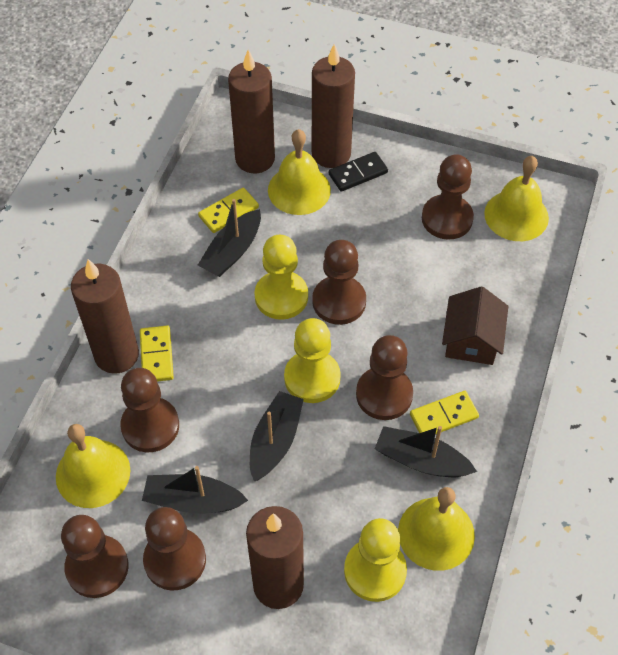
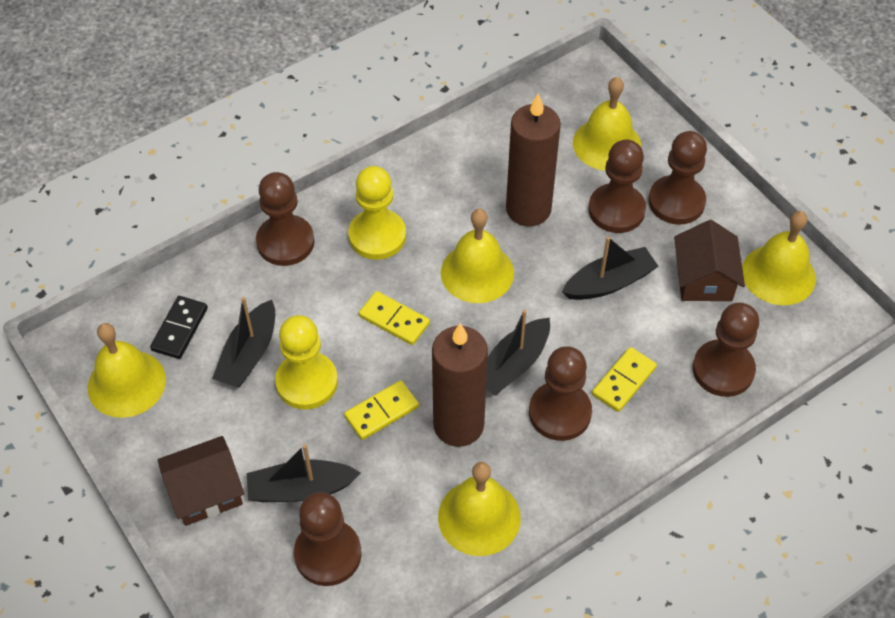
brown candle: [71,259,139,374] [228,50,275,173] [246,506,304,609] [312,44,355,168] = 4 -> [432,323,488,447] [506,93,561,226] = 2
brown house: [442,286,508,365] = 1 -> [158,436,244,526] [674,220,745,301] = 2
yellow bell: [56,424,130,508] [268,129,331,215] [398,487,475,571] [484,156,549,241] = 4 -> [88,323,166,418] [438,462,521,556] [441,209,514,303] [573,77,641,171] [742,211,816,305] = 5
yellow pawn: [254,235,308,320] [284,318,341,403] [344,518,407,602] = 3 -> [275,315,338,410] [348,166,406,260] = 2

